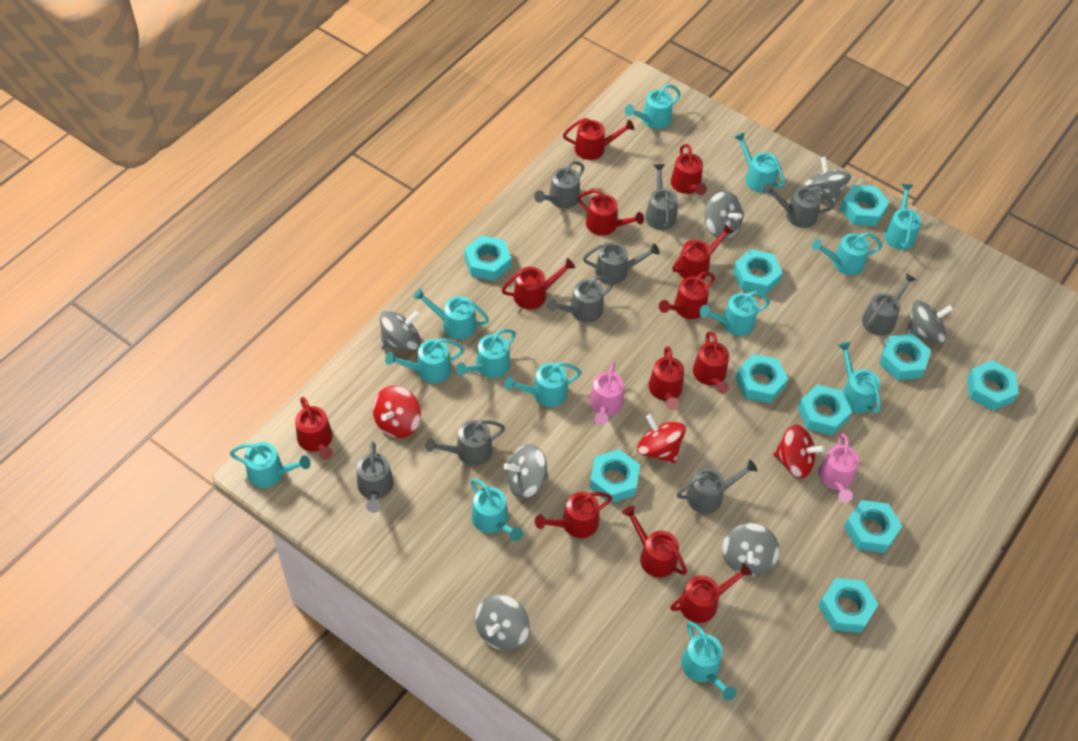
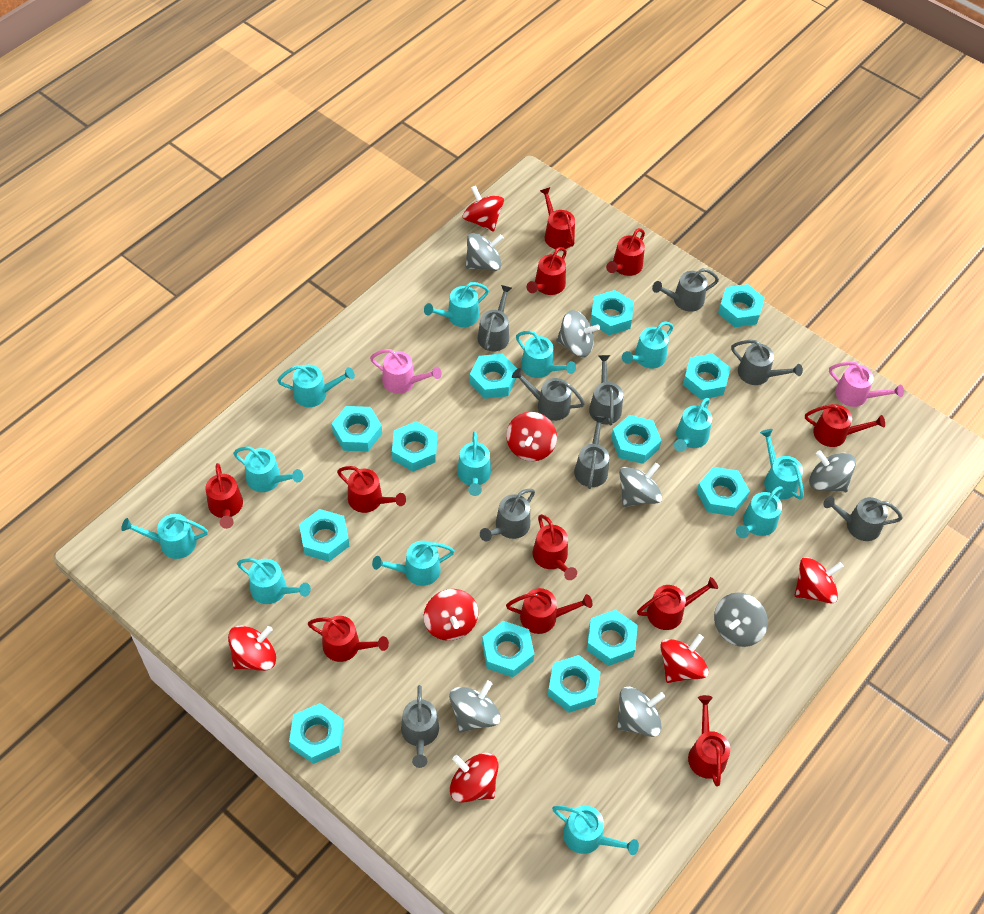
red spinning top: [373,386,421,438] [637,414,686,463] [773,425,825,478] = 3 -> [228,625,276,671] [424,589,478,641] [450,753,498,803] [462,186,504,232] [506,412,557,461] [660,634,709,683] [795,557,844,603] = 7
red watering can: [295,397,333,460] [502,258,575,309] [535,492,613,538] [563,118,634,160] [578,190,644,236] [622,506,687,577] [648,346,684,410] [659,272,715,319] [670,563,752,623] [671,144,707,195] [672,224,734,279] [693,331,729,394] = 12 -> [206,463,243,529] [308,616,389,662] [337,466,406,513] [506,588,592,634] [527,247,567,295] [533,514,577,580] [540,187,575,249] [606,228,645,276] [637,577,718,630] [688,695,730,786] [805,404,885,447] = 11
turquoise nut: [465,235,511,281] [589,449,640,503] [733,249,783,295] [735,354,788,403] [798,385,852,435] [819,578,879,633] [840,185,889,226] [844,500,902,553] [879,334,931,380] [967,360,1019,411] = 10 -> [289,703,344,764] [299,509,349,562] [332,406,382,452] [392,421,437,472] [469,354,517,399] [482,621,534,678] [547,655,601,713] [587,610,638,666] [590,290,634,335] [611,415,662,464] [683,354,731,399] [696,467,750,516] [718,284,765,327] = 13

